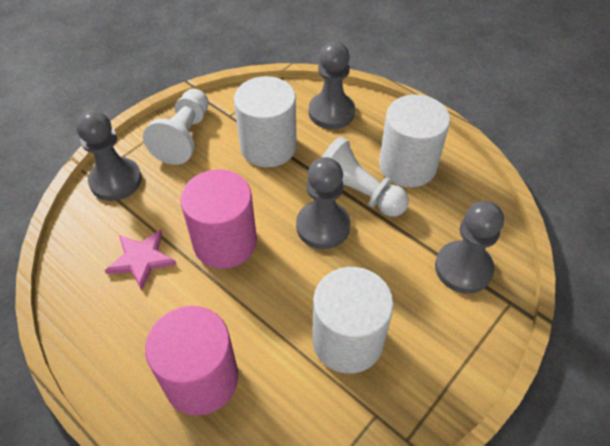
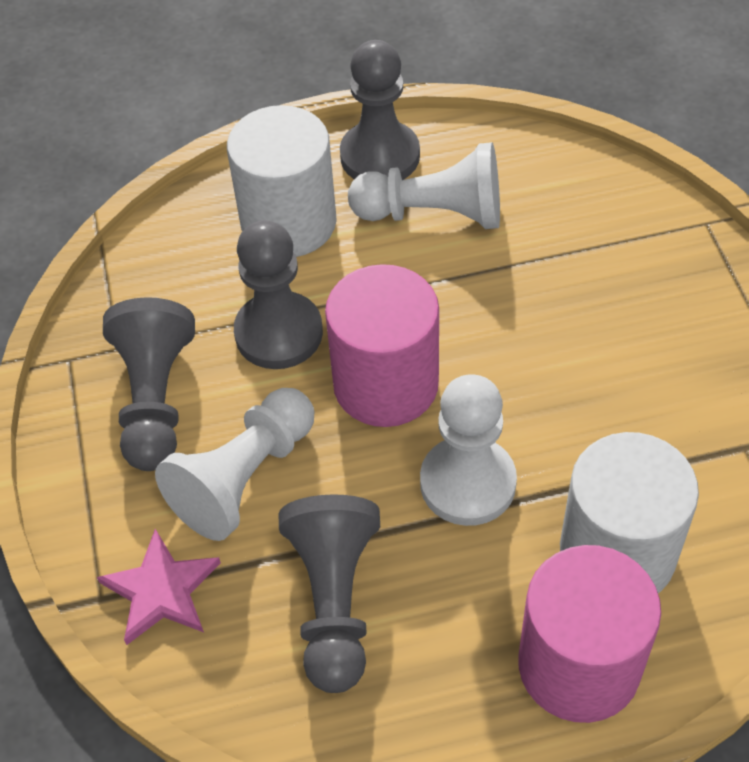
white cylinder: [234,76,297,167] [312,267,394,374] [379,95,450,187] = 3 -> [227,105,337,257] [560,432,699,593] = 2
white pawn: [143,89,209,165] [321,136,409,217] = 2 -> [155,388,314,541] [348,142,500,229] [420,374,517,526] = 3

